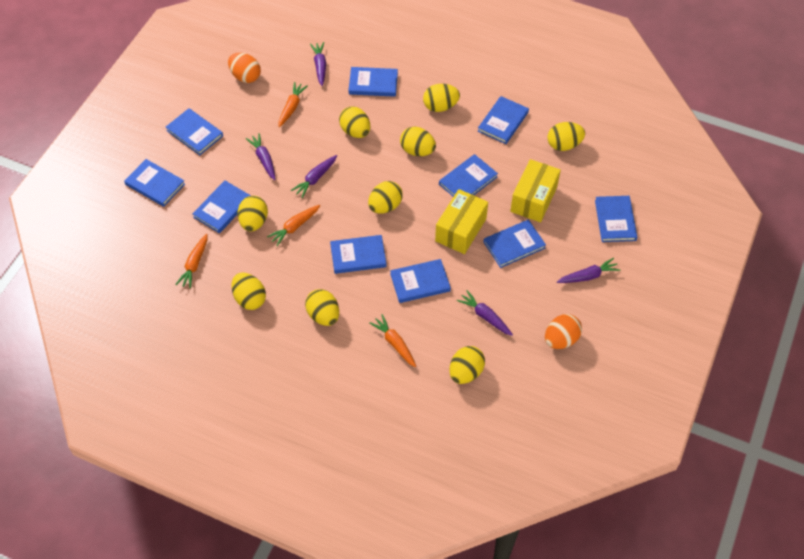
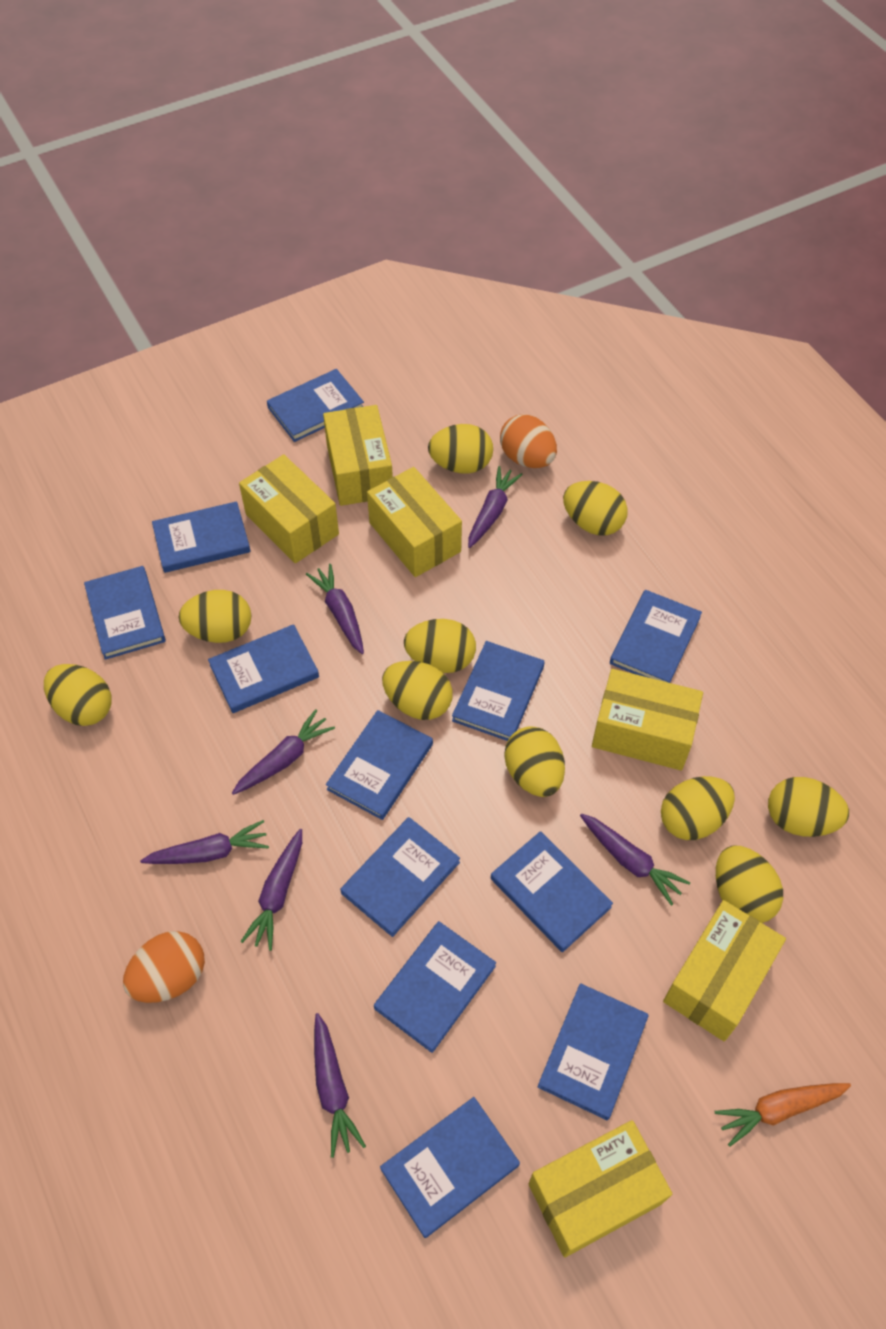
blue book: [124,159,185,207] [166,108,223,155] [192,181,251,233] [330,235,387,274] [348,67,398,97] [390,259,451,303] [439,154,498,197] [478,96,529,144] [483,220,546,268] [595,196,637,242] = 10 -> [84,566,166,660] [152,501,251,573] [208,624,319,713] [267,369,364,442] [326,710,433,820] [340,817,460,937] [374,921,496,1053] [380,1097,520,1238] [452,641,544,741] [491,831,613,952] [538,983,649,1120] [610,590,702,683] = 12
orange carrot: [175,233,207,289] [267,205,320,246] [279,82,308,127] [369,314,416,367] = 4 -> [715,1083,851,1147] = 1
purple carrot: [246,133,276,180] [291,155,337,198] [310,42,326,86] [457,290,513,336] [557,258,620,283] = 5 -> [140,820,269,864] [232,709,335,795] [240,829,302,951] [306,564,364,654] [314,1013,366,1158] [468,466,523,548] [580,814,690,906] = 7
yellow box: [435,189,488,254] [510,159,561,222] = 2 -> [239,454,339,563] [323,405,393,506] [367,467,462,577] [529,1120,672,1258] [592,669,703,771] [663,900,786,1041] = 6
yellow egg: [231,273,266,310] [238,196,268,232] [305,289,339,326] [339,106,370,138] [368,181,403,214] [400,127,436,156] [423,84,460,112] [449,346,485,384] [547,122,585,151] = 9 -> [44,664,112,726] [178,590,252,643] [382,661,453,720] [404,619,476,673] [428,424,493,474] [505,726,565,797] [563,481,628,535] [661,776,735,840] [716,845,783,923] [768,777,849,837] = 10

